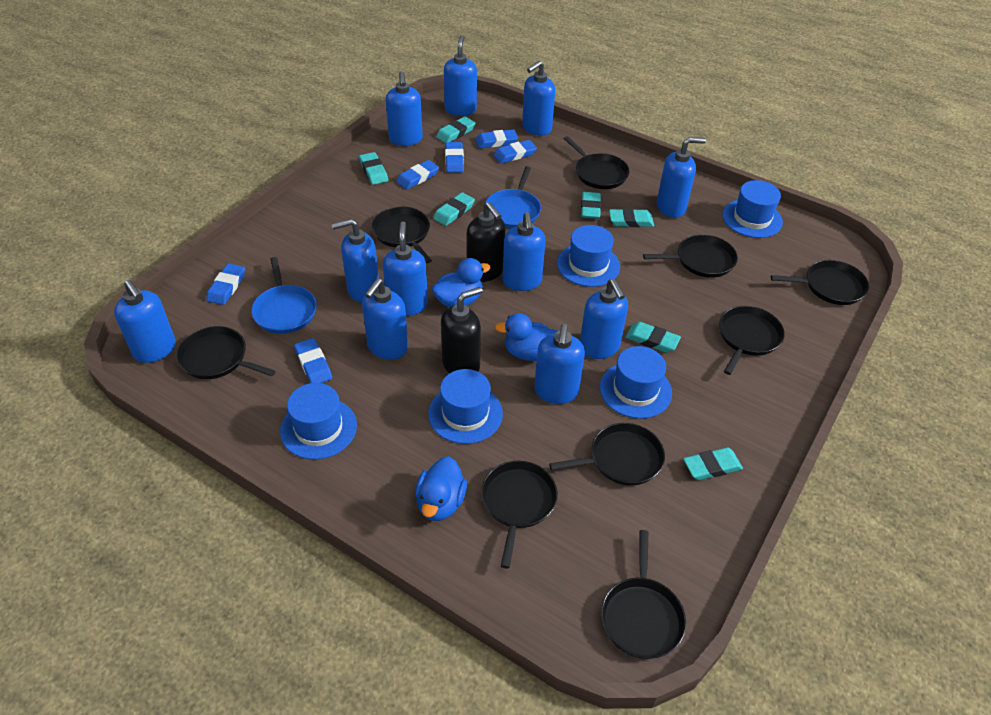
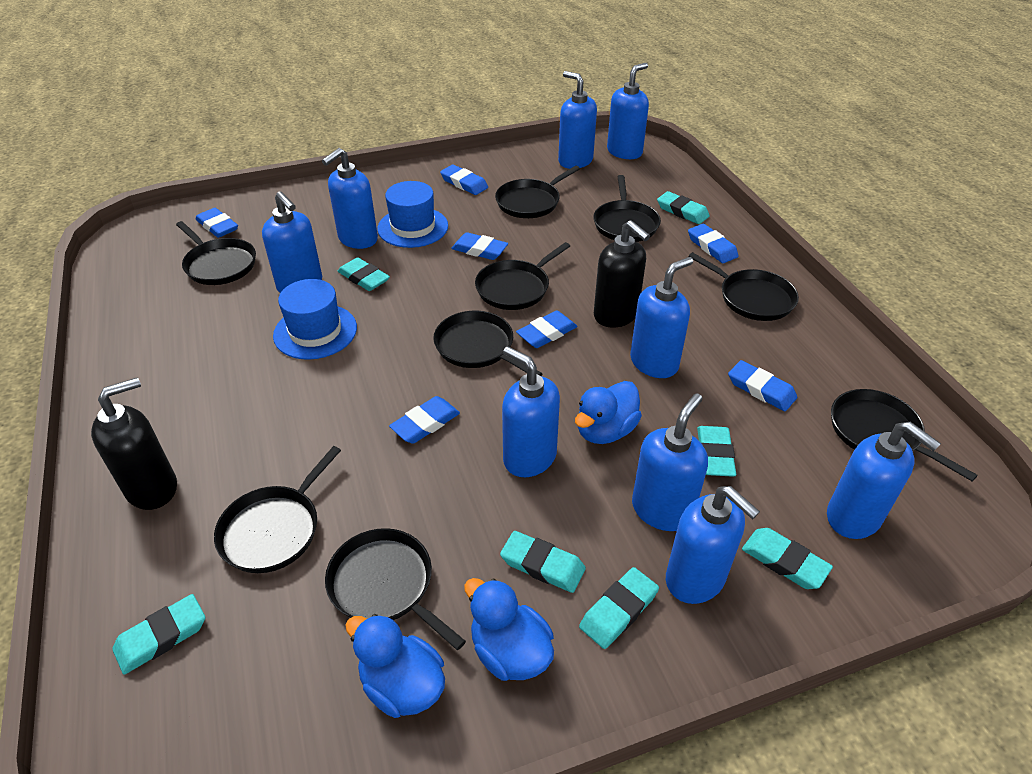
blue eraser: [206,263,245,305] [294,338,332,383] [396,160,439,190] [445,142,464,173] [476,129,518,148] [494,140,537,164] = 6 -> [196,208,238,238] [389,396,460,444] [440,165,488,195] [451,232,508,260] [516,311,577,348] [688,224,739,263] [728,360,797,411] = 7
blue hat: [280,383,357,459] [428,369,503,444] [557,225,620,287] [600,346,672,419] [722,180,783,238] = 5 -> [273,279,357,360] [377,181,448,248] = 2
blue pan: [251,257,317,334] [485,166,541,228] = 2 -> none = 0
blue soap dispenser: [114,280,176,363] [332,219,379,303] [362,278,408,359] [383,222,428,316] [386,71,422,146] [444,35,477,116] [502,212,546,291] [522,61,555,136] [534,324,585,404] [580,279,628,359] [657,137,706,218] = 11 -> [262,192,322,293] [322,148,378,249] [502,346,560,477] [558,71,597,169] [607,63,649,159] [630,257,693,378] [632,393,708,531] [666,486,760,604] [827,422,941,539] = 9

